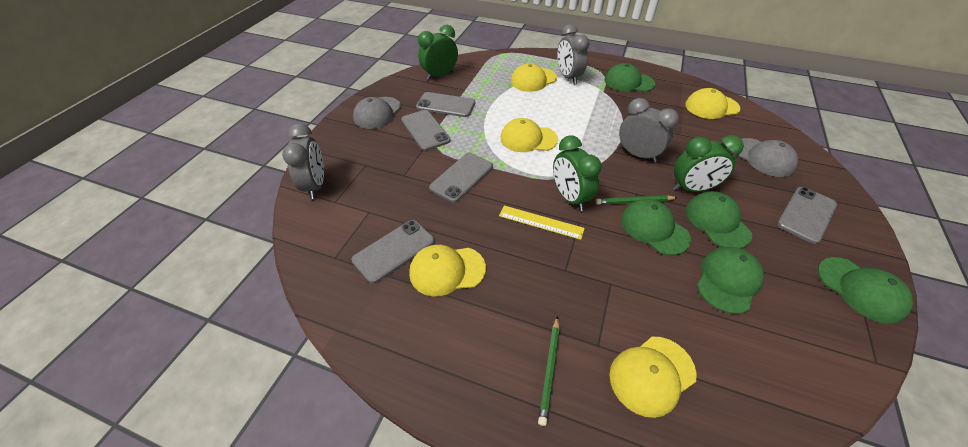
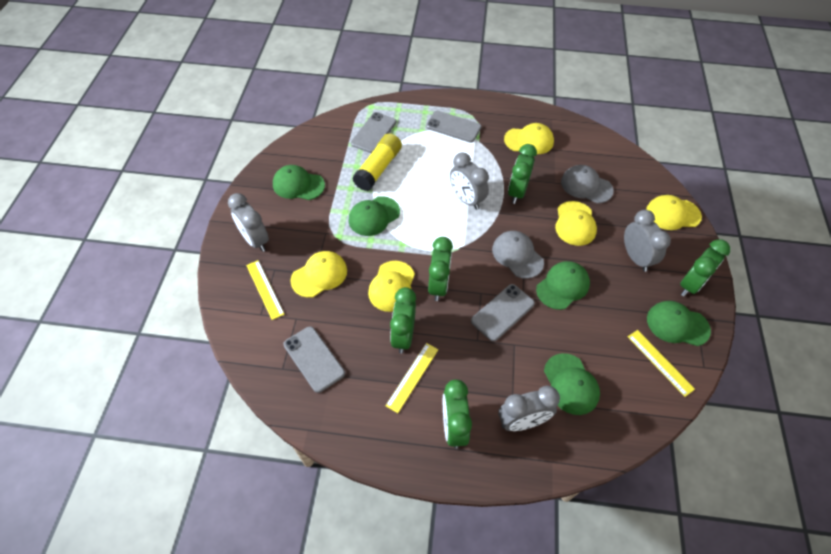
green clock: [418,25,458,80] [553,135,602,211] [673,135,744,192] = 3 -> [390,287,416,353] [428,237,453,301] [443,380,472,448] [508,144,537,204] [680,239,730,296] = 5
green pencil: [538,316,560,426] [596,195,678,204] = 2 -> none = 0
grey clock: [282,123,324,199] [557,24,590,84] [619,98,679,162] = 3 -> [228,193,269,252] [450,153,489,210] [498,386,560,431] [624,210,671,272] = 4
grey phone: [351,220,435,284] [401,110,451,151] [416,92,475,117] [429,153,493,203] [777,187,837,244] = 5 -> [283,326,345,393] [351,112,396,153] [426,111,481,143] [471,284,535,341] = 4
yellow glue stick: none = 0 -> [352,133,402,191] = 1
yellow ruler: [499,206,585,240] = 1 -> [246,260,285,320] [385,343,438,413] [628,330,695,397] = 3

